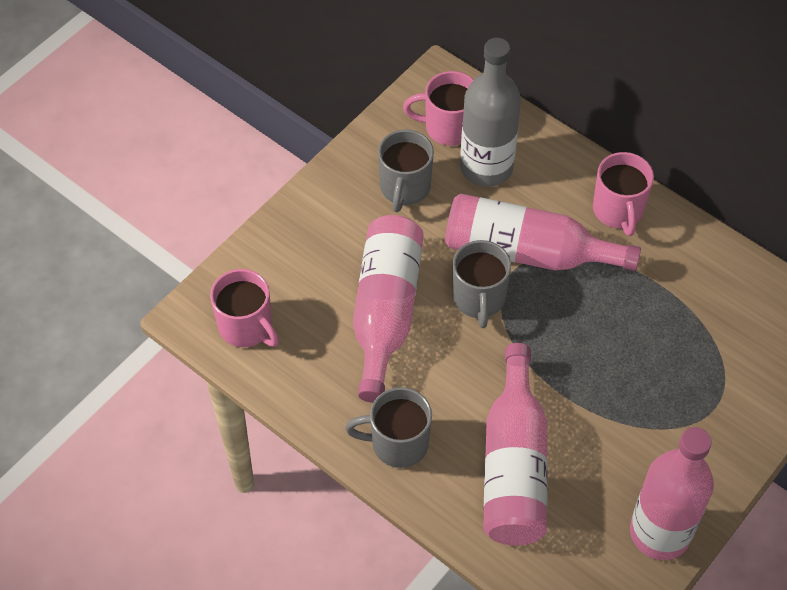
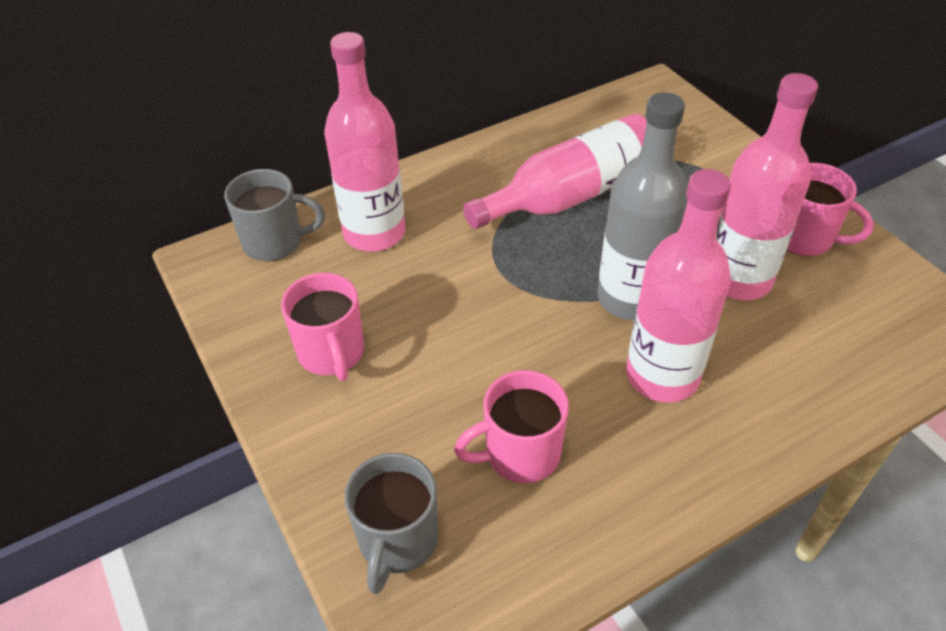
grey mug: [345,387,432,468] [378,130,434,212] [452,240,511,328] = 3 -> [224,169,325,261] [344,453,438,594] = 2

